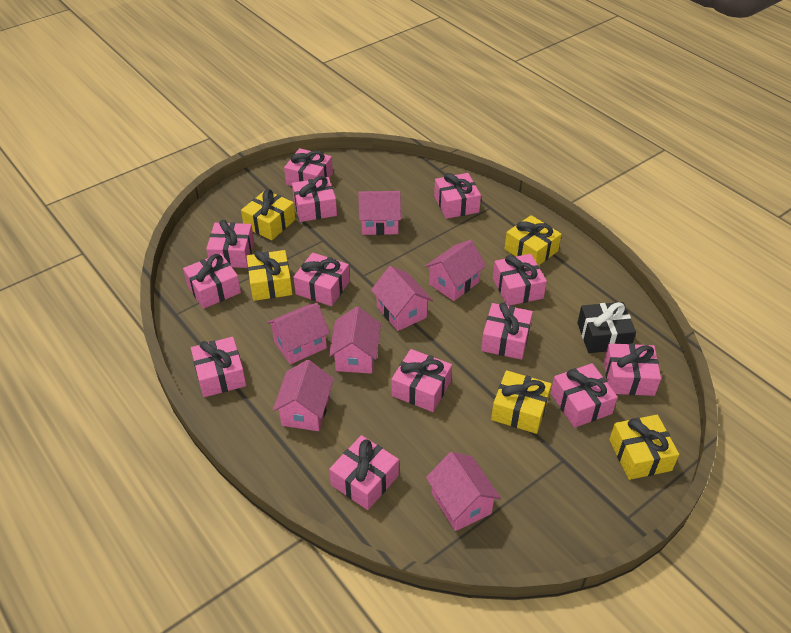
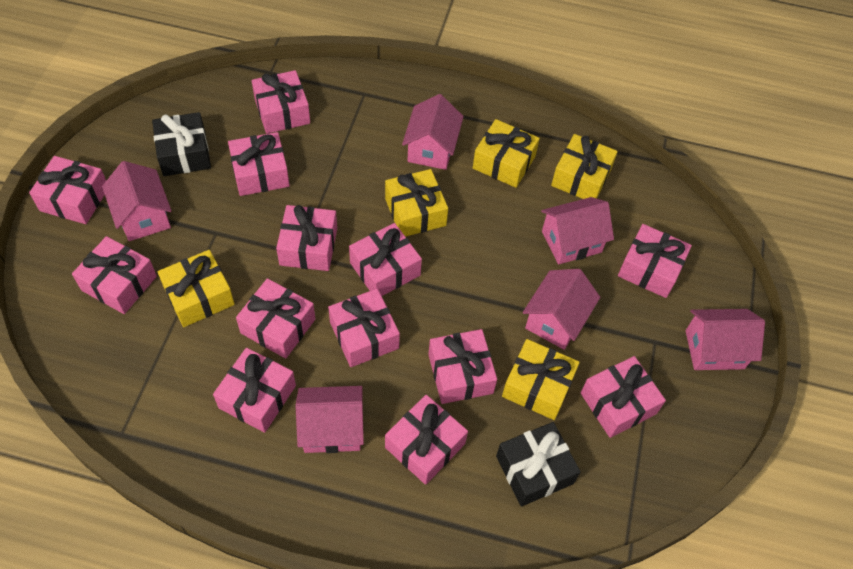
black gift: [577,302,636,353] = 1 -> [152,112,211,176] [496,422,581,506] = 2
pink house: [267,303,330,364] [273,360,334,431] [329,307,381,374] [358,191,401,235] [371,266,433,331] [425,240,486,301] [426,452,501,531] = 7 -> [102,161,171,241] [295,386,364,453] [402,94,464,170] [523,269,600,350] [541,197,614,264] [686,309,765,370] = 6

